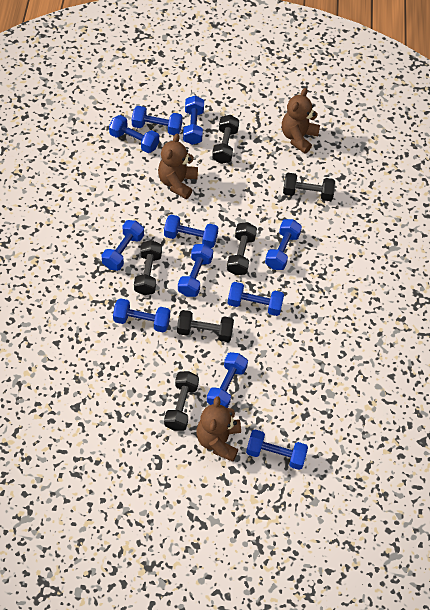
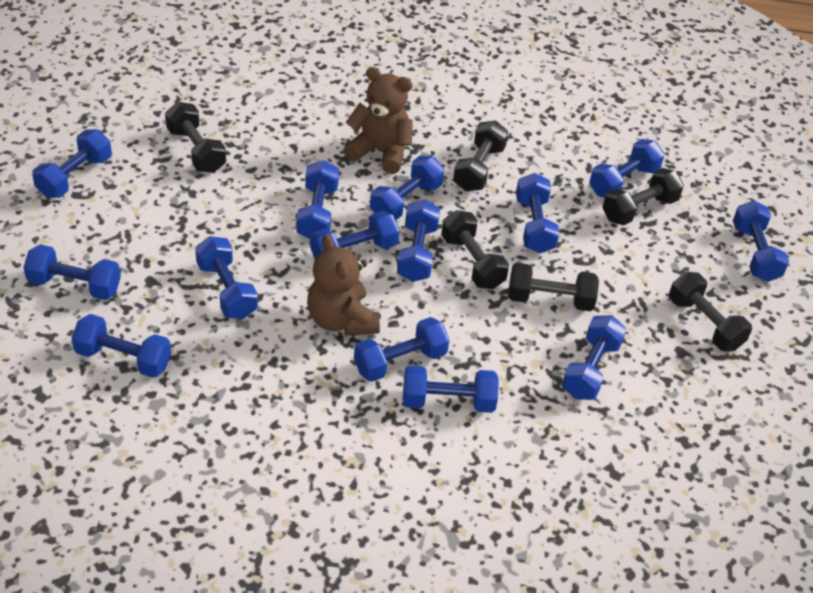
blue dumbbell: [101,220,144,271] [109,115,159,153] [113,298,170,333] [132,106,183,135] [164,215,218,248] [178,244,213,297] [183,96,204,145] [207,352,248,408] [228,282,284,316] [246,430,308,470] [265,219,302,270] = 11 -> [24,244,121,300] [32,129,112,198] [71,314,171,378] [195,236,258,319] [296,160,339,239] [310,210,399,259] [354,317,449,382] [370,156,444,220] [397,199,440,282] [403,365,499,413] [516,173,560,253] [562,316,626,400] [589,139,665,197] [733,200,789,282] = 14
brown teddy bear: [158,134,198,199] [196,396,241,462] [282,88,320,154] = 3 -> [307,234,380,336] [343,67,413,174] = 2

